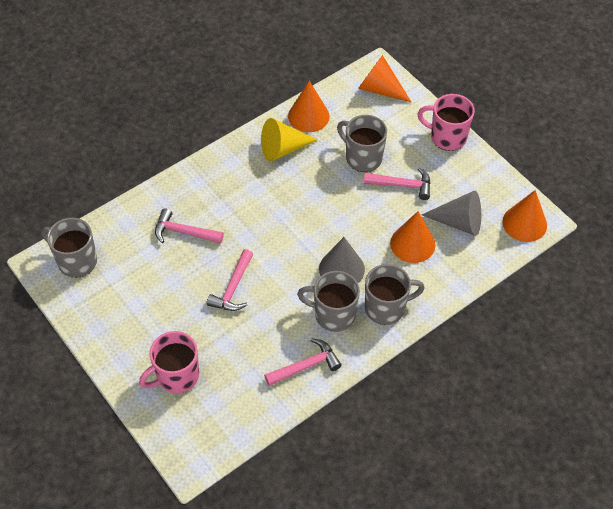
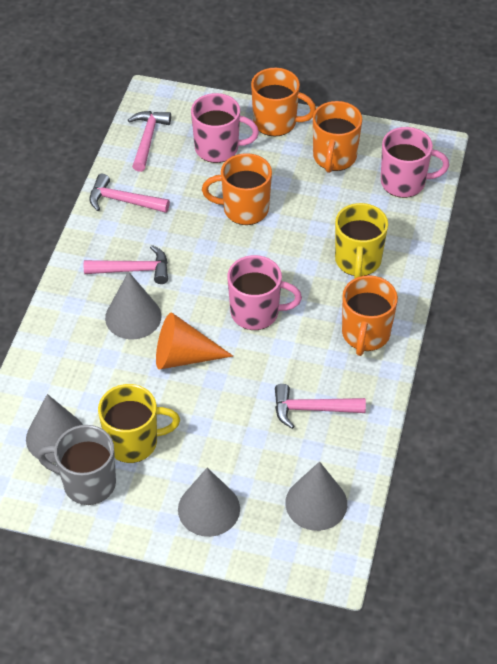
grey cone: [319,237,365,283] [421,191,481,236] = 2 -> [26,394,83,463] [105,272,161,339] [178,468,240,537] [285,462,347,531] = 4
grey mug: [42,218,97,278] [297,271,360,332] [337,115,387,172] [365,264,424,325] = 4 -> [37,425,116,505] = 1
orange cone: [288,81,330,132] [358,55,412,103] [390,211,435,263] [502,190,547,242] = 4 -> [156,313,233,370] = 1
orange mug: none = 0 -> [202,153,272,225] [251,68,316,137] [313,101,362,173] [342,275,398,356] = 4
pink mug: [139,331,199,393] [417,94,475,151] = 2 -> [191,93,259,163] [227,255,302,330] [381,127,449,198] = 3
yellow cone: [261,118,318,162] = 1 -> none = 0
yellow mug: none = 0 -> [98,384,180,463] [335,203,388,279] = 2

